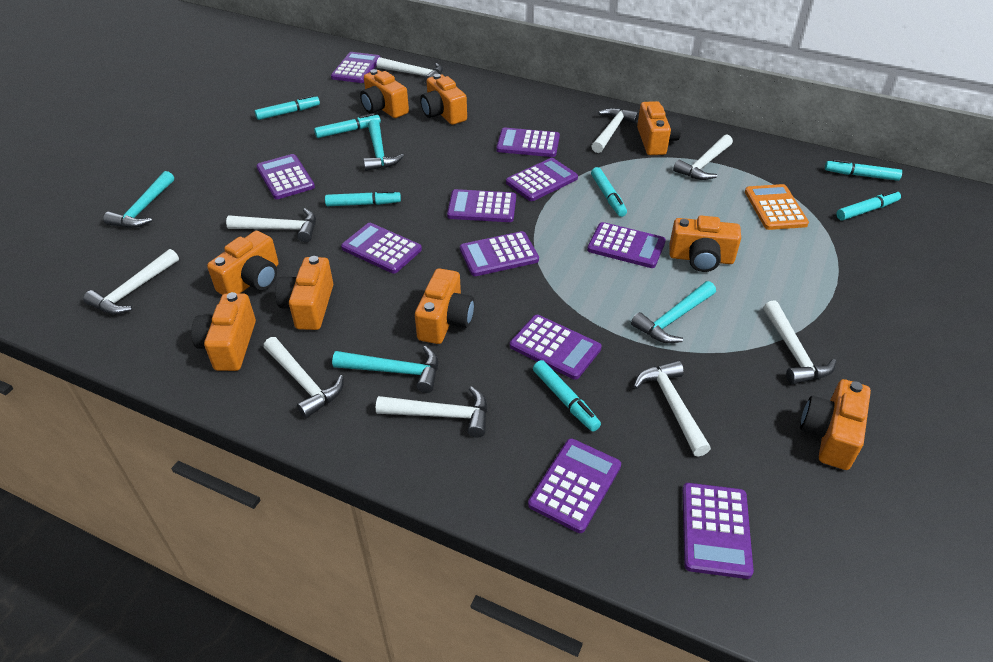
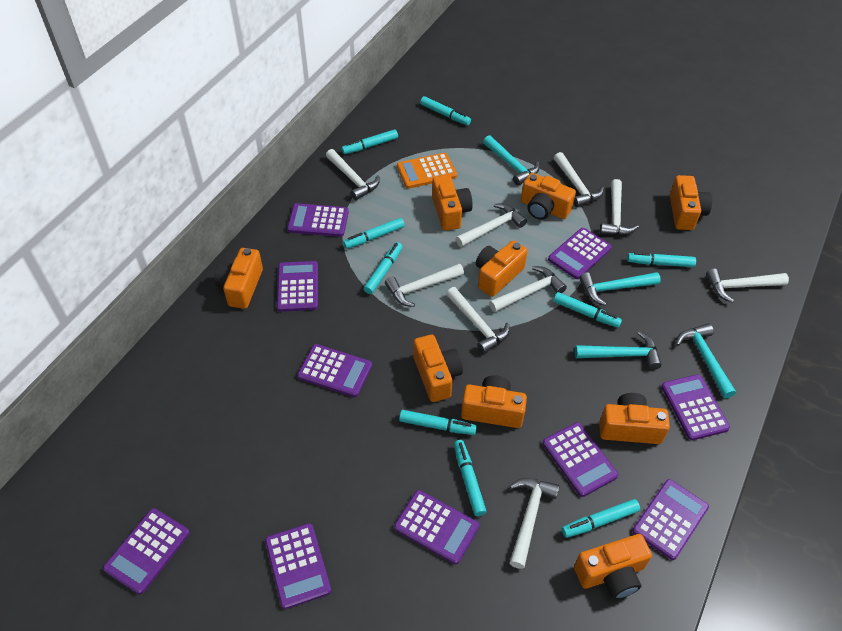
purple calculator: [256,154,315,199] [331,52,380,83] [341,223,422,274] [447,189,516,222] [460,231,539,276] [496,128,560,157] [506,158,578,201] [510,315,602,380] [528,438,621,533] [587,222,666,268] [682,483,754,579] = 11 -> [103,508,190,594] [265,523,331,609] [277,261,318,312] [287,203,349,237] [297,344,372,397] [394,490,479,564] [543,422,618,497] [548,228,612,279] [632,479,709,560] [661,374,730,440] = 10
turquoise marker: [255,95,320,120] [314,113,381,138] [325,190,401,206] [533,360,601,432] [591,167,627,217] [825,159,902,181] [836,190,901,220] = 7 -> [341,129,398,154] [343,218,405,249] [364,242,403,294] [399,410,477,435] [420,96,471,125] [454,440,486,516] [553,292,622,328] [562,499,640,538] [627,252,696,267] = 9

